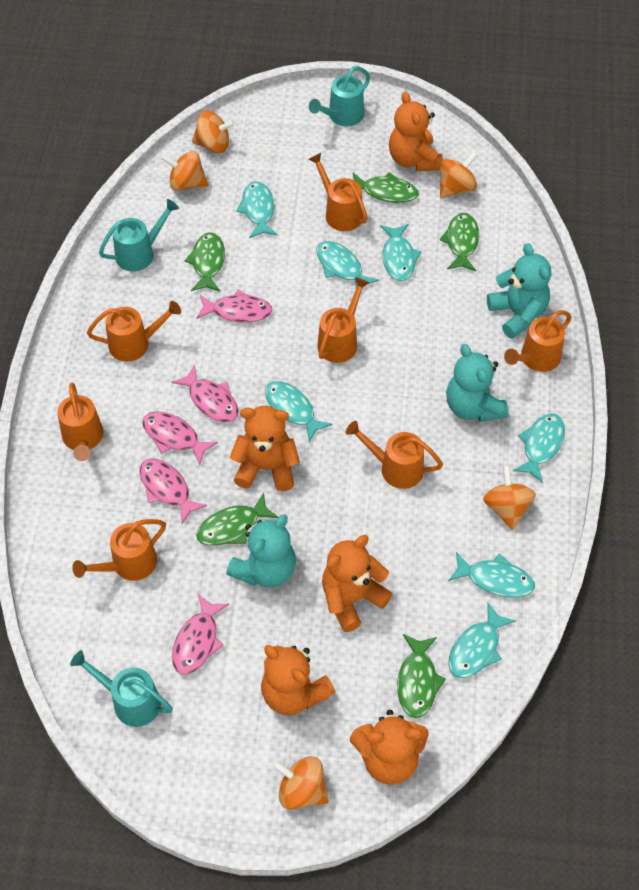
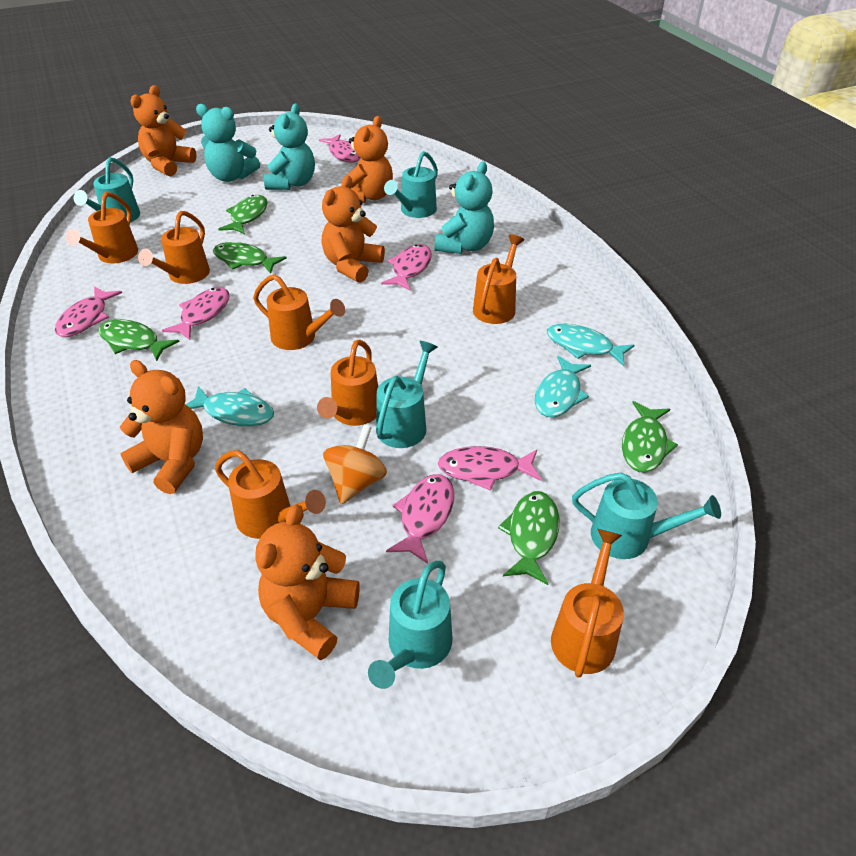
orange spinning top: [161,151,208,191] [192,111,235,153] [272,756,329,810] [440,152,477,198] [483,465,536,530] = 5 -> [323,425,387,504] = 1
pink fish: [139,459,207,524] [142,412,218,465] [171,365,239,422] [172,594,229,675] [196,290,273,323] = 5 -> [55,286,122,337] [162,287,230,340] [319,134,360,163] [381,244,432,290] [386,474,454,564] [438,446,542,490] = 6
turquoise fish: [236,181,278,238] [265,381,332,442] [316,241,379,288] [380,224,422,281] [448,552,535,598] [448,603,516,678] [513,413,565,483] = 7 -> [186,386,274,426] [535,356,591,418] [547,324,634,366] = 3
turquoise watering can: [70,650,173,727] [99,199,179,272] [309,66,370,126] = 3 -> [74,157,140,222] [368,561,452,689] [376,341,438,448] [384,151,438,218] [572,472,721,559] = 5

